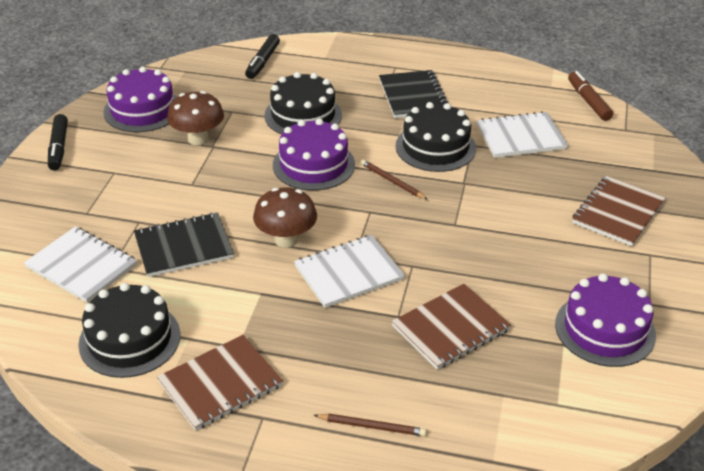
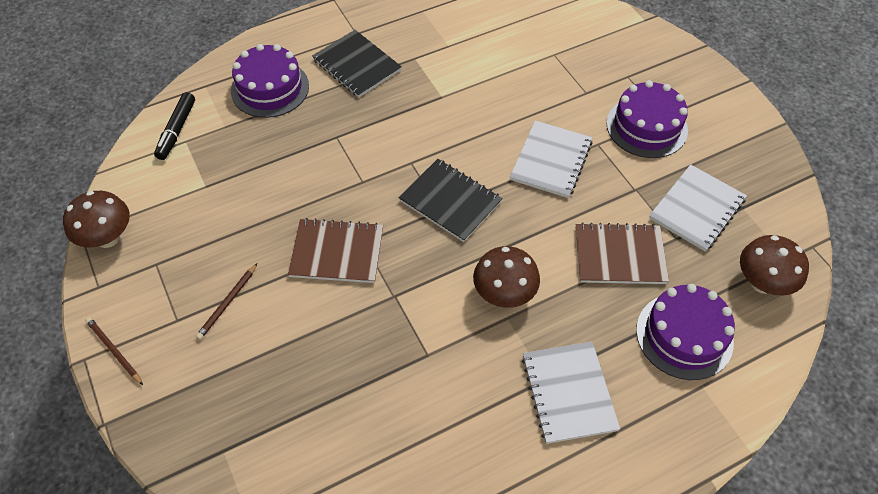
black cake: [78,283,181,378] [264,72,342,134] [395,102,476,172] = 3 -> none = 0
black marker: [48,114,68,170] [245,34,280,79] = 2 -> [154,92,195,160] = 1
brown marker: [568,71,613,121] = 1 -> none = 0
brown mushroom: [167,91,224,145] [253,187,317,248] = 2 -> [63,191,130,248] [473,246,540,308] [740,235,809,296] = 3
brown notebook: [157,335,283,431] [391,284,511,370] [572,176,665,246] = 3 -> [288,218,383,283] [576,222,669,284] = 2

